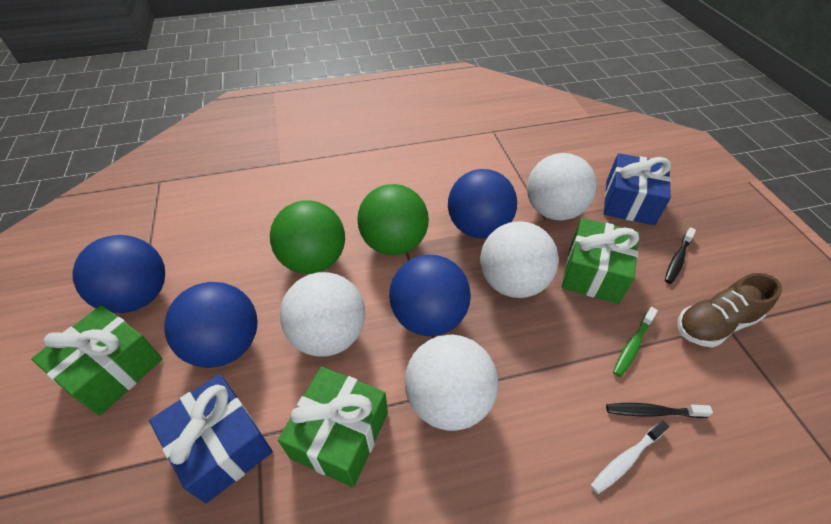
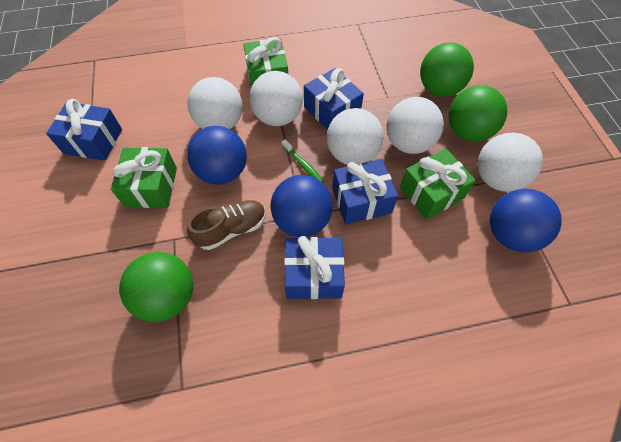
black toothbrush: [606,403,713,418] [665,227,696,284] = 2 -> none = 0
blue ball: [72,235,165,313] [164,282,257,368] [389,254,471,336] [448,169,517,238] = 4 -> [187,126,247,185] [271,175,333,237] [490,189,562,252] = 3
blue gift: [149,374,273,503] [604,153,671,225] = 2 -> [46,99,122,161] [284,236,345,299] [304,68,364,130] [332,159,398,224] = 4
green ball: [270,200,345,274] [357,184,429,255] = 2 -> [119,252,193,322] [420,42,474,97] [448,85,507,142] = 3
white ball: [280,272,365,357] [405,335,498,431] [480,221,559,298] [527,153,597,221] = 4 -> [187,77,243,129] [249,71,303,126] [327,108,384,165] [386,97,444,154] [477,133,543,192] = 5
white toothbrush: [590,420,669,494] = 1 -> none = 0

